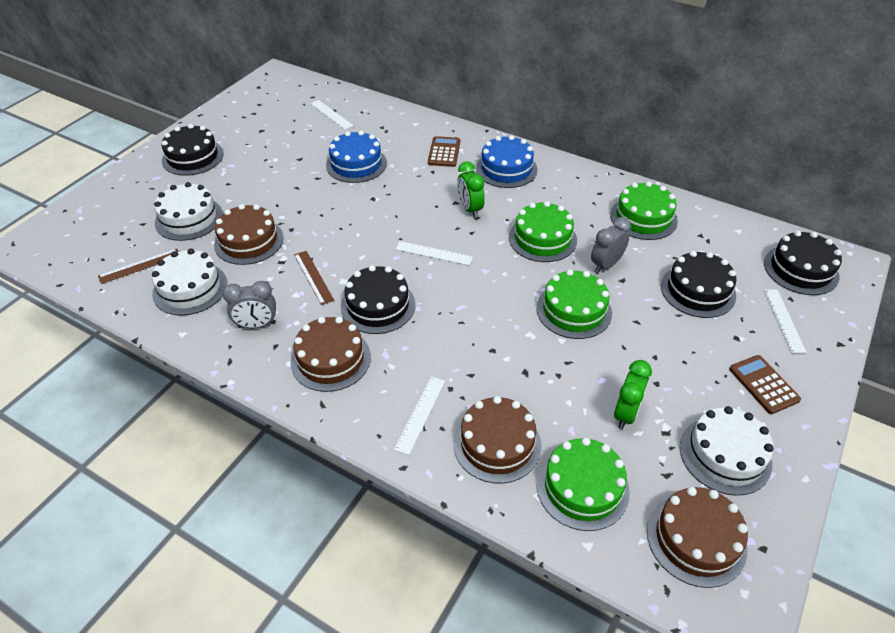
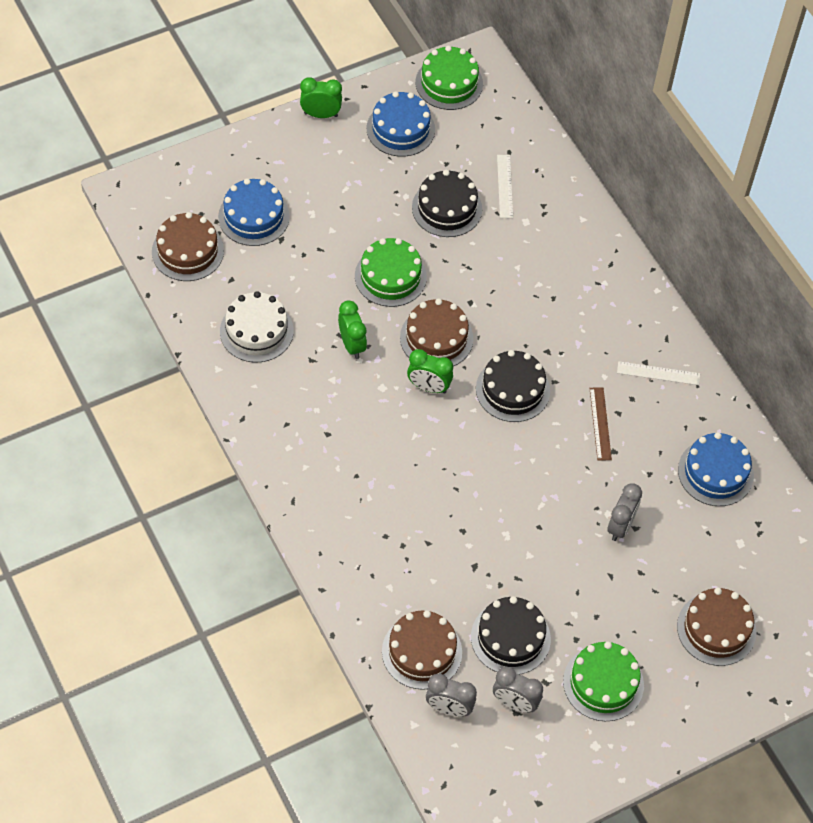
black cake: [162,124,224,176] [341,265,415,334] [661,251,736,318] [764,231,842,295] = 4 -> [412,170,482,237] [471,596,551,675] [476,350,550,422] = 3
blue cake: [326,131,387,183] [476,135,538,188] = 2 -> [218,178,290,246] [367,91,435,157] [678,432,754,506] = 3
brown calculator: [428,136,460,167] [729,355,801,414] = 2 -> none = 0
brown ruler: [98,249,179,284] [294,251,334,305] = 2 -> [590,387,612,461] = 1
green cake: [509,201,577,262] [536,269,612,339] [537,437,630,531] [610,181,678,240] = 4 -> [355,238,427,307] [415,46,483,110] [563,642,644,721] = 3
green clock: [457,161,485,218] [614,360,652,429] = 2 -> [300,77,342,118] [338,300,367,359] [407,349,453,393] = 3
grey clock: [222,281,276,329] [591,217,631,273] = 2 -> [426,674,477,717] [493,667,543,713] [608,483,642,541] = 3
white cake: [152,249,227,315] [154,182,223,241] [680,406,774,496] = 3 -> [220,291,294,362] = 1
white ruler: [310,100,354,130] [394,376,445,455] [395,241,473,265] [764,289,806,353] = 4 -> [497,155,513,218] [617,361,700,385] = 2

